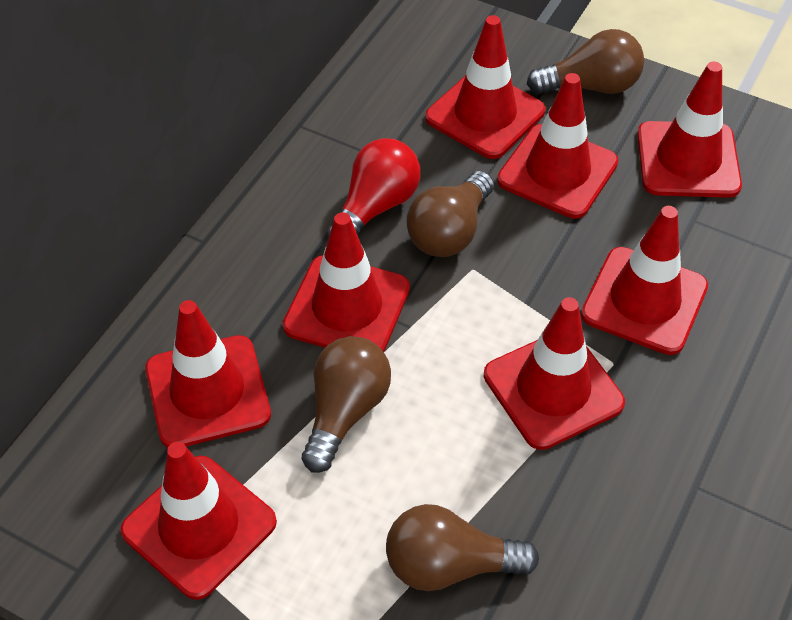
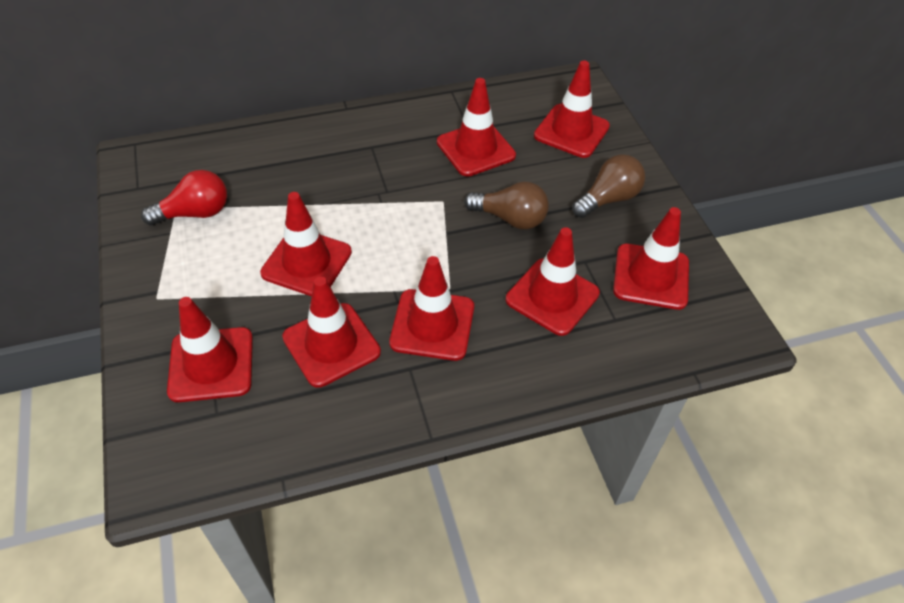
brown light bulb: [302,336,391,473] [386,504,539,591] [407,171,494,257] [527,29,644,94] = 4 -> [464,181,549,229] [572,155,645,218] = 2

